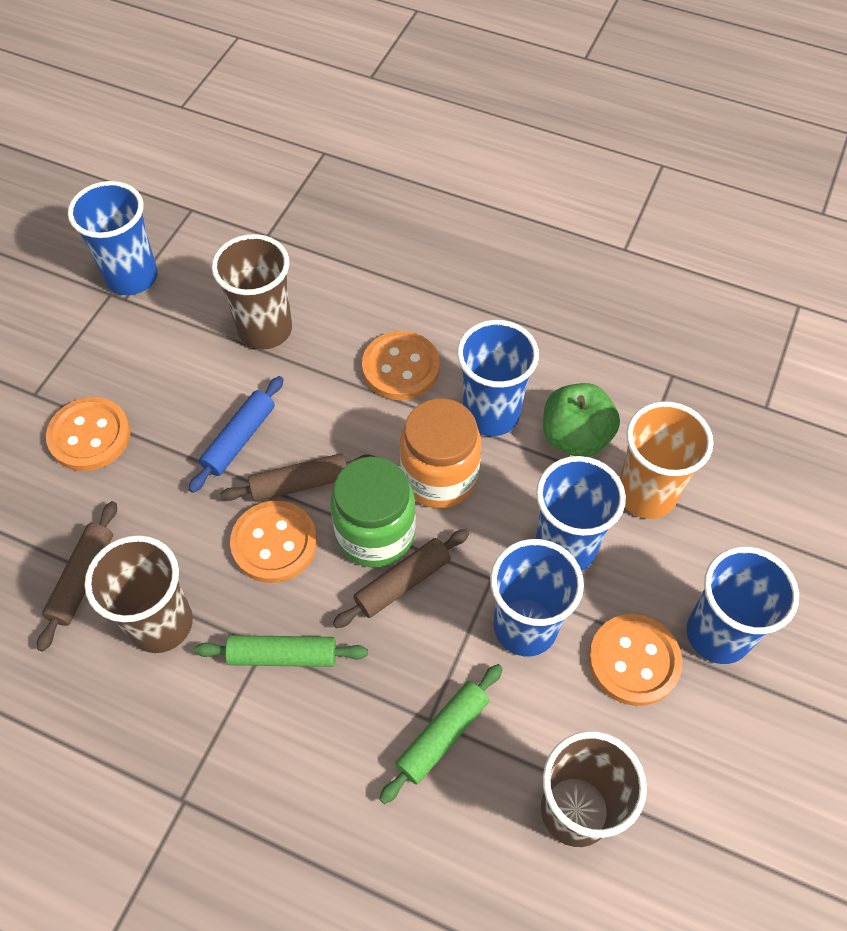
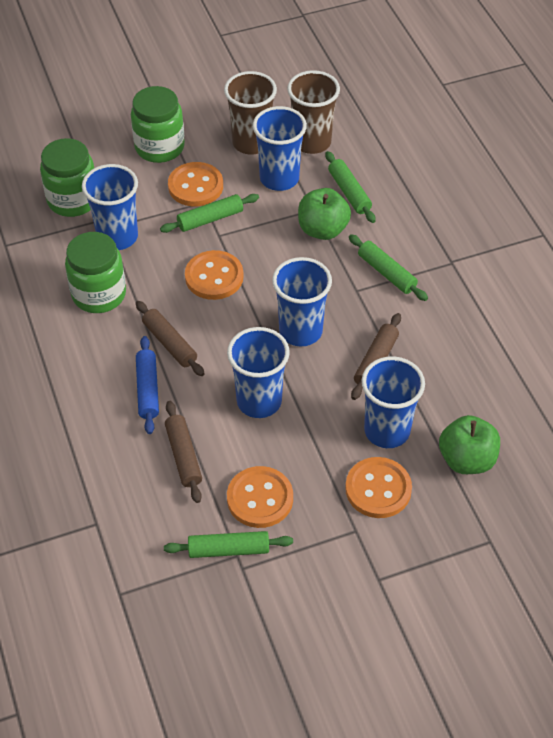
brown cup: [84,535,193,653] [212,234,292,350] [541,731,647,847] = 3 -> [224,71,277,155] [287,70,340,154] = 2
green apple: [543,383,620,457] = 1 -> [298,188,351,240] [439,415,500,474] = 2
green jar: [330,456,416,568] = 1 -> [40,138,94,217] [65,232,126,313] [131,86,185,163] = 3
green rolling pin: [194,635,368,667] [379,664,503,804] = 2 -> [160,194,259,233] [164,531,293,558] [325,151,376,223] [349,234,428,301] = 4
orange cup: [620,401,714,519] = 1 -> none = 0
orange jar: [400,398,481,508] = 1 -> none = 0

